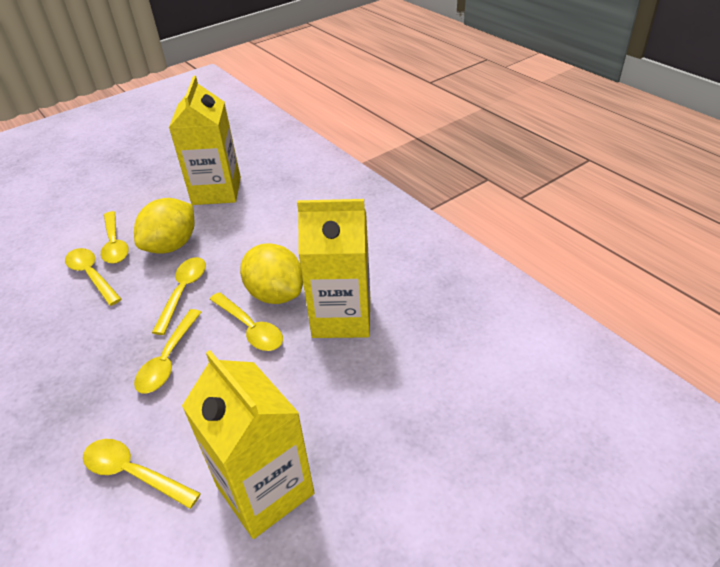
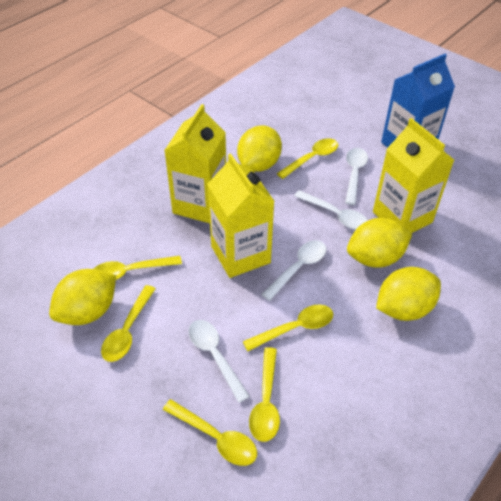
blue carton: none = 0 -> [381,54,455,148] = 1
white spoon: none = 0 -> [188,320,250,403] [261,240,326,301] [294,190,368,230] [345,148,368,205] = 4
yellow lemon: [134,198,195,254] [240,243,303,304] = 2 -> [49,269,116,325] [237,125,282,172] [347,218,412,268] [376,267,441,321] = 4

